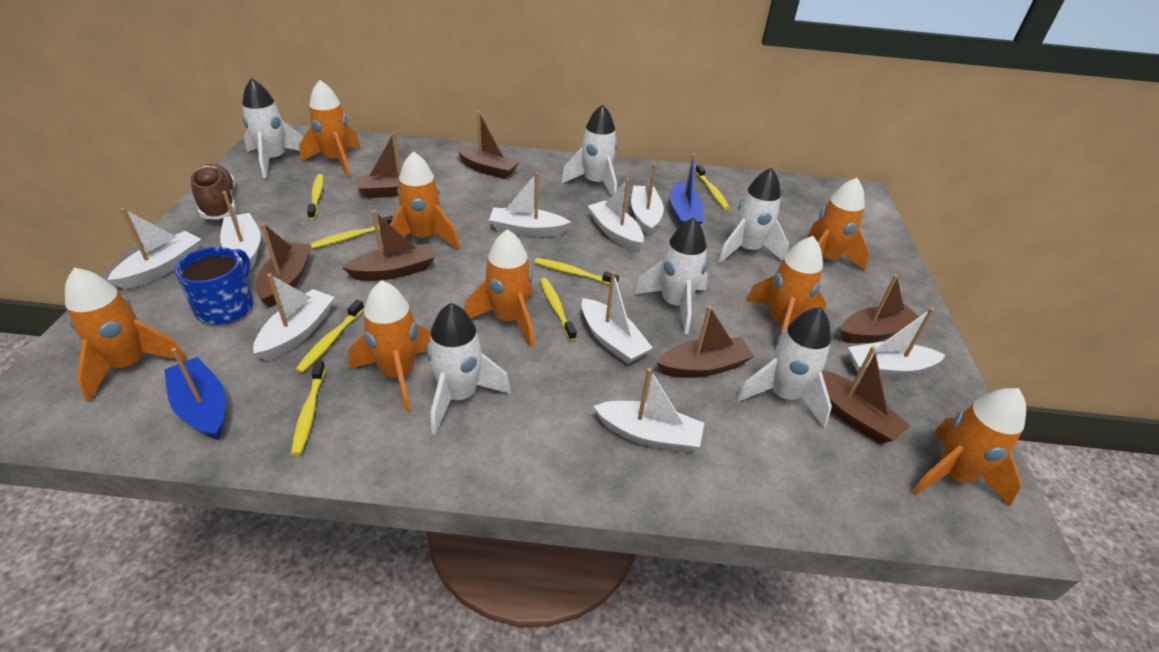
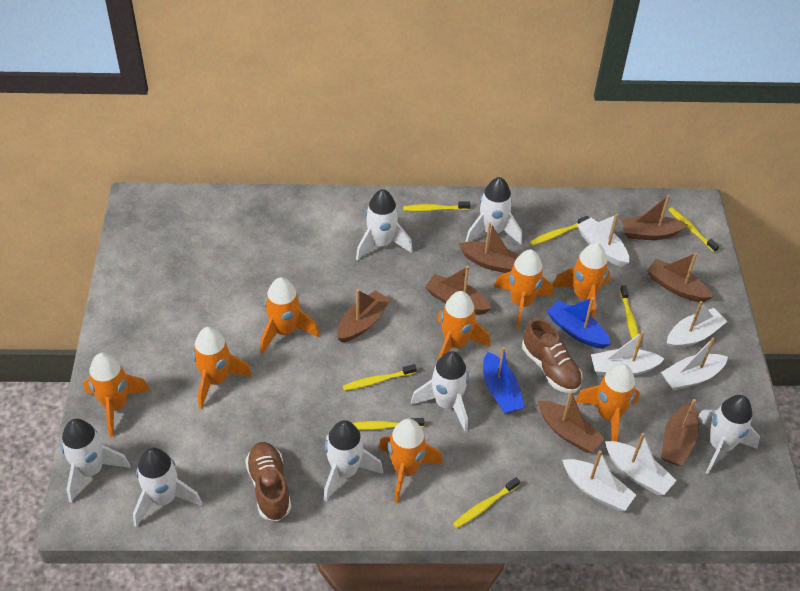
blue mug: [174,247,254,324] = 1 -> none = 0
brown shoe: [191,164,236,220] = 1 -> [245,442,291,521] [522,318,583,393] = 2
white boat: [107,208,201,289] [220,191,261,271] [253,273,335,361] [489,172,571,237] [582,272,653,364] [588,179,644,251] [593,368,704,453] [631,164,664,236] [848,308,945,378] = 9 -> [562,450,636,511] [577,214,629,267] [591,331,664,376] [605,433,677,495] [661,337,728,391] [667,301,728,349] = 6
white rocket: [242,78,304,178] [427,303,511,435] [561,104,618,196] [634,217,708,335] [718,167,789,263] [737,307,832,428] = 6 -> [61,419,130,503] [133,447,202,527] [324,420,383,502] [356,189,413,261] [411,351,469,431] [465,177,522,244] [698,395,760,474] = 7

